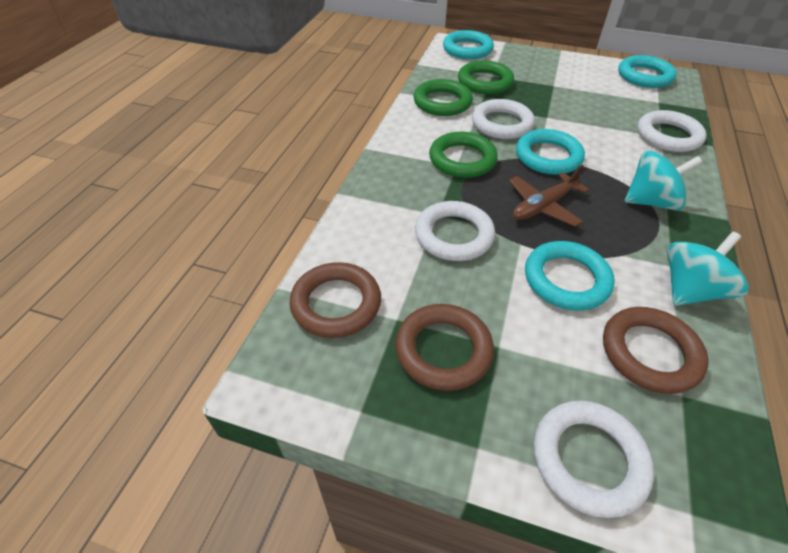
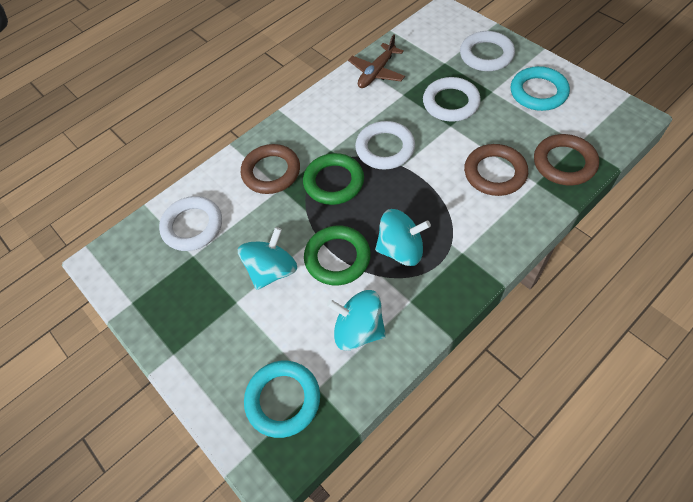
green ring: [414,79,473,116] [429,132,498,178] [458,60,514,94] = 3 -> [303,153,364,205] [304,226,371,285] = 2
turquoise ring: [443,30,494,59] [516,129,585,175] [525,241,615,311] [618,55,677,88] = 4 -> [244,361,320,438] [511,66,570,111] = 2
turquoise spinning top: [625,151,703,210] [667,232,749,306] = 2 -> [238,227,297,290] [327,290,386,351] [375,209,431,266] = 3

